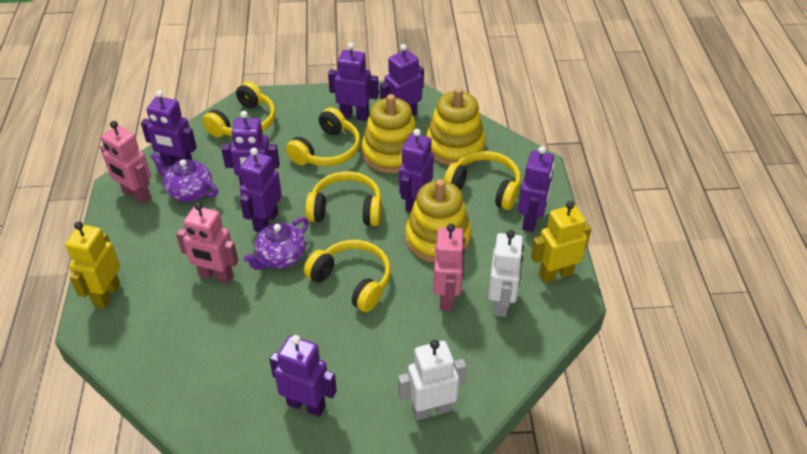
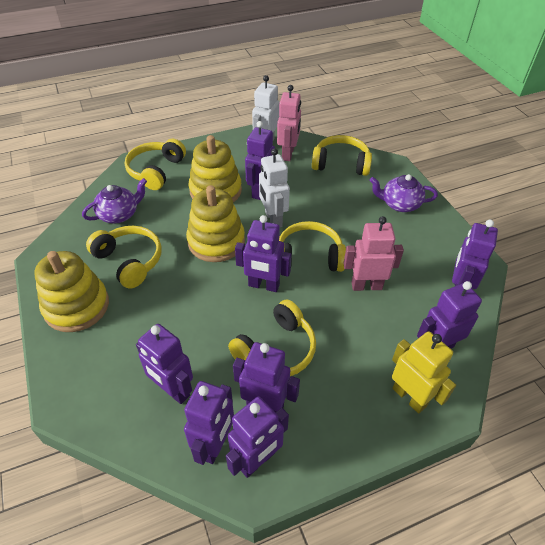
pink robot: [100,121,151,204] [176,202,238,284] [433,224,465,310] = 3 -> [277,85,301,161] [343,216,404,291] = 2
yellow robot: [65,221,120,309] [531,201,591,283] = 2 -> [392,331,456,414] = 1

